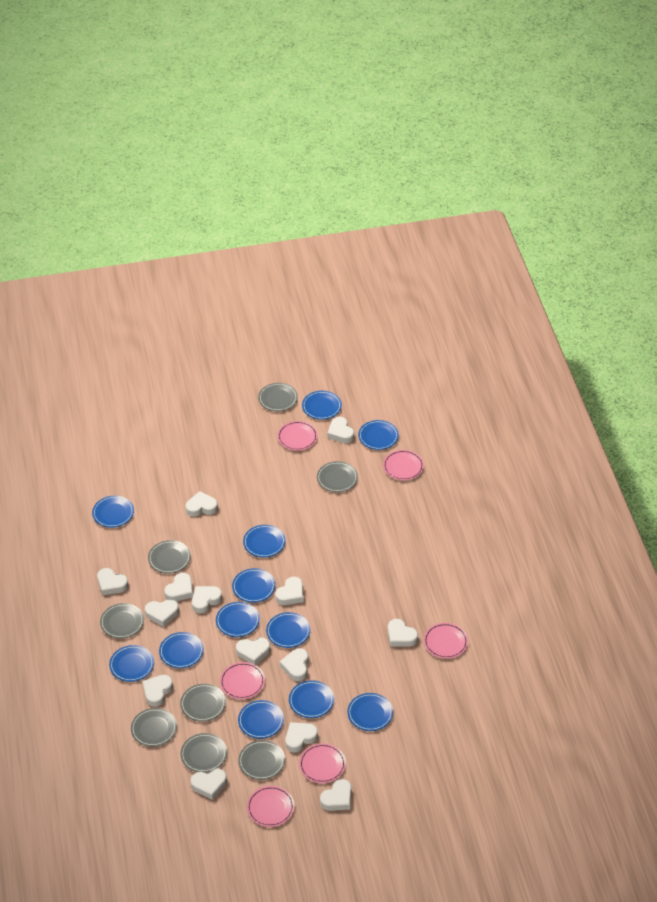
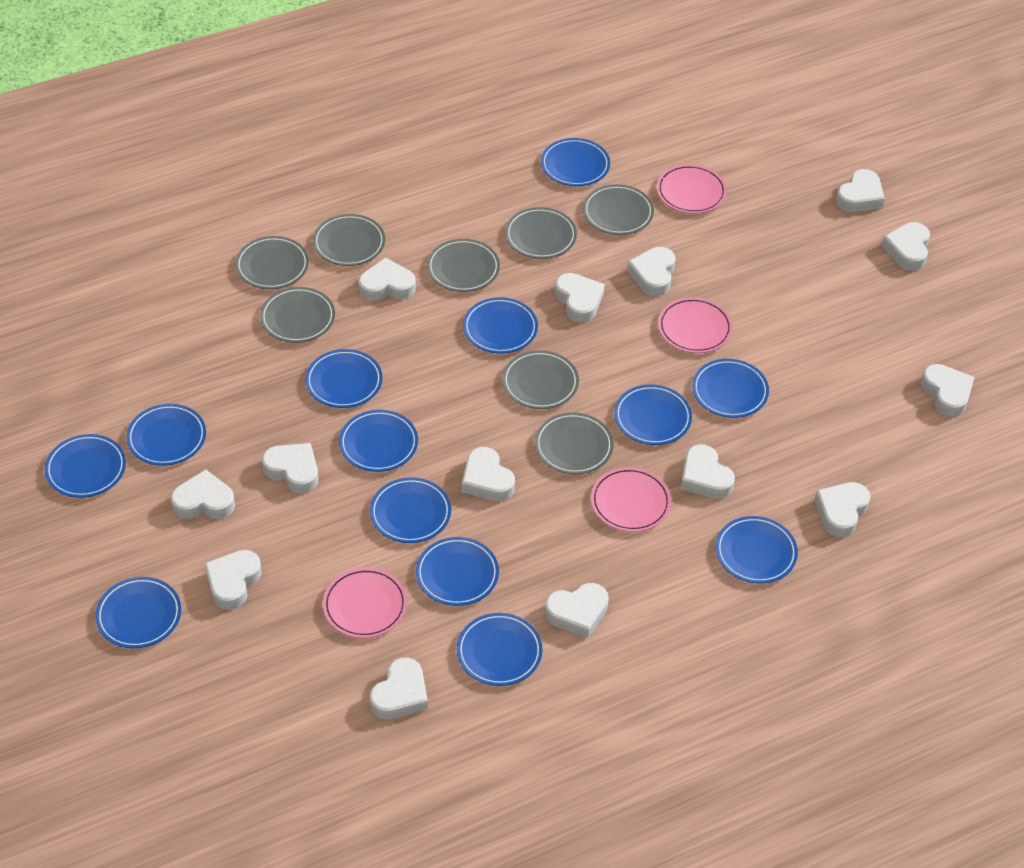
blue plate: [92,496,134,528] [109,645,154,682] [159,632,204,668] [216,602,260,637] [232,568,276,603] [238,700,284,739] [243,525,286,558] [266,612,310,648] [289,680,334,718] [302,391,342,420] [347,693,393,731] [358,420,399,450] = 12 -> [45,434,126,498] [95,577,181,648] [126,404,206,466] [305,349,383,408] [339,410,418,472] [370,477,451,543] [416,537,499,606] [457,613,542,686] [463,297,538,354] [541,138,610,186] [614,385,692,445] [692,359,769,418] [716,516,798,583] = 13
pink plate: [220,662,265,699] [247,786,294,827] [277,421,318,451] [299,743,346,783] [383,450,424,480] [424,623,468,659] = 6 -> [323,567,407,638] [591,467,671,532] [657,164,727,214] [658,297,733,353] = 4

